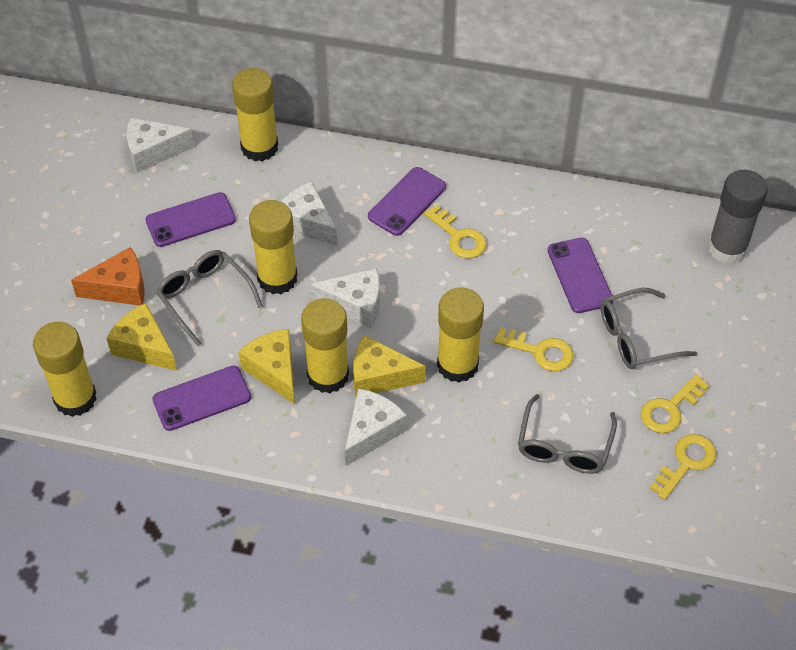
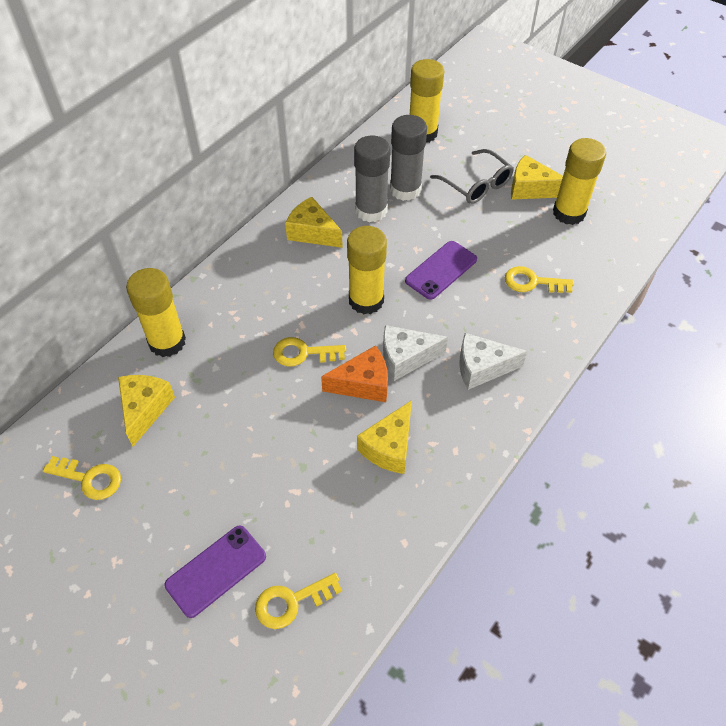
grey glasses: [156,250,263,346] [518,394,617,474] [600,288,697,369] = 3 -> [430,149,514,204] = 1
grey glue stick: [708,170,768,264] = 1 -> [354,136,390,222] [390,115,427,201] = 2
purple phone: [145,192,236,247] [152,366,251,431] [368,167,446,236] [547,238,614,313] = 4 -> [164,526,266,618] [405,241,477,300] = 2
white cheese: [127,118,194,173] [281,181,337,246] [310,268,380,328] [345,388,407,466] = 4 -> [383,325,448,381] [459,333,528,390] = 2
yellow cheese: [106,303,177,371] [238,329,295,404] [353,335,425,396] = 3 -> [118,375,175,447] [285,197,343,248] [357,400,412,474] [511,155,563,200] = 4
yellow glue stick: [33,322,97,417] [232,68,278,161] [249,200,297,294] [301,298,349,394] [437,287,484,383] = 5 -> [126,268,186,357] [347,226,387,314] [410,59,444,143] [553,138,606,225] = 4

